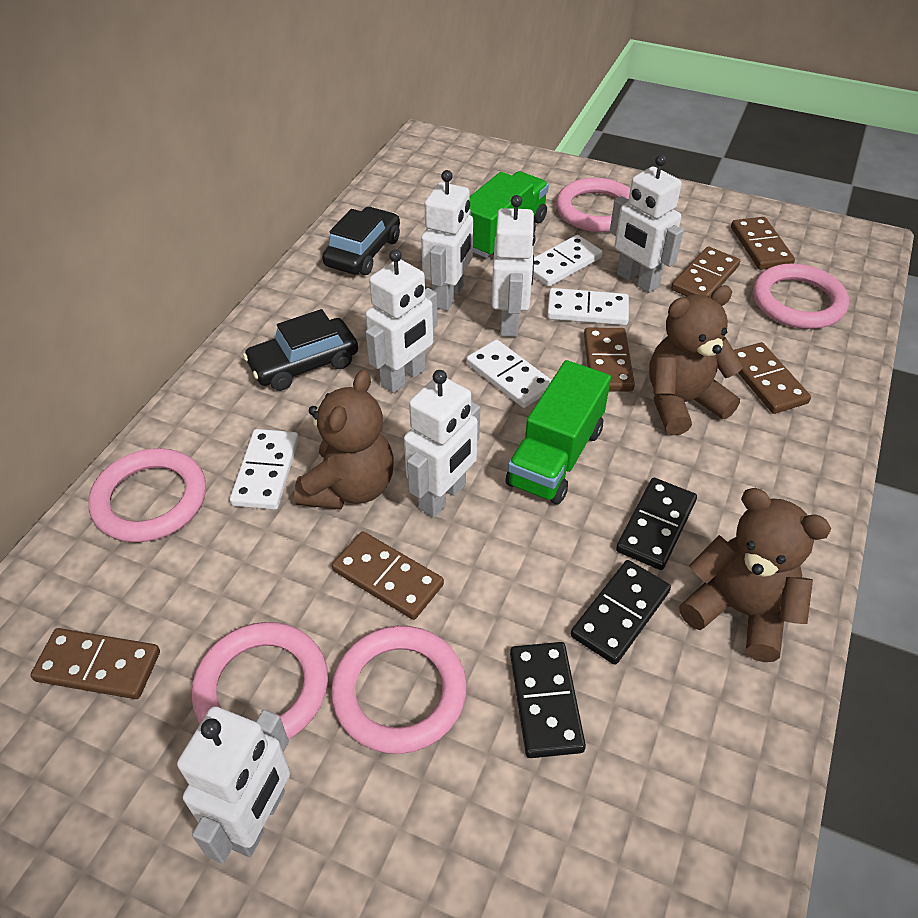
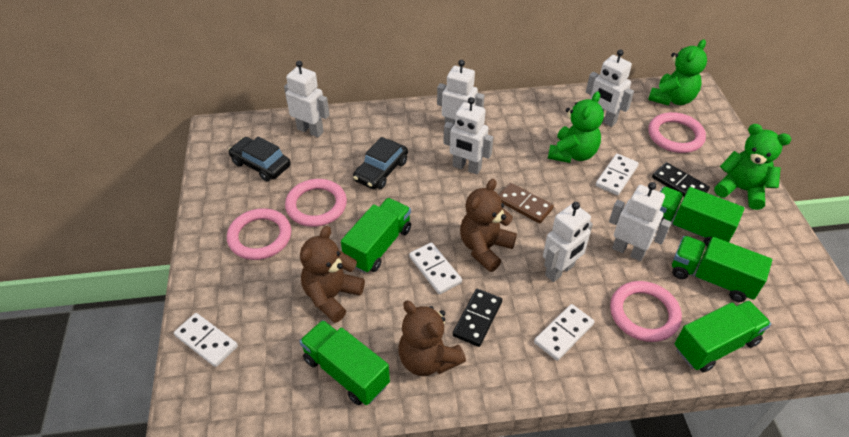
black domino: [510,642,586,758] [571,560,671,665] [616,478,697,570] = 3 -> [453,289,502,347] [652,162,710,196] = 2
brown domino: [31,628,160,699] [332,532,444,620] [584,328,635,392] [671,247,740,297] [731,217,795,270] [734,342,811,414] = 6 -> [499,183,554,224] = 1
green teddy bear: none = 0 -> [548,91,604,163] [648,39,707,106] [714,124,791,210] = 3
green truck: [469,171,549,258] [506,360,611,505] = 2 -> [300,320,390,405] [341,198,411,273] [659,187,744,246] [672,236,772,302] [675,300,771,372] = 5
pink ring: [88,448,206,542] [192,622,328,739] [331,626,467,754] [556,178,630,232] [753,263,849,329] = 5 -> [227,208,291,260] [285,179,347,227] [610,281,682,342] [648,112,706,153] = 4

